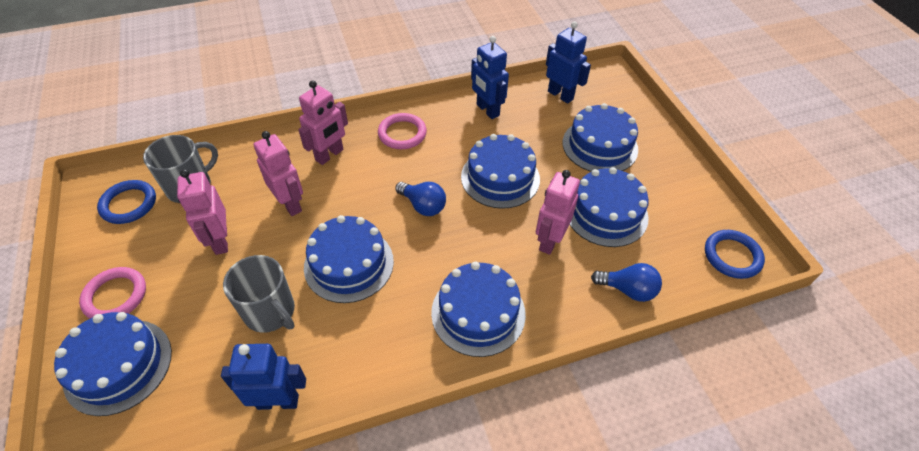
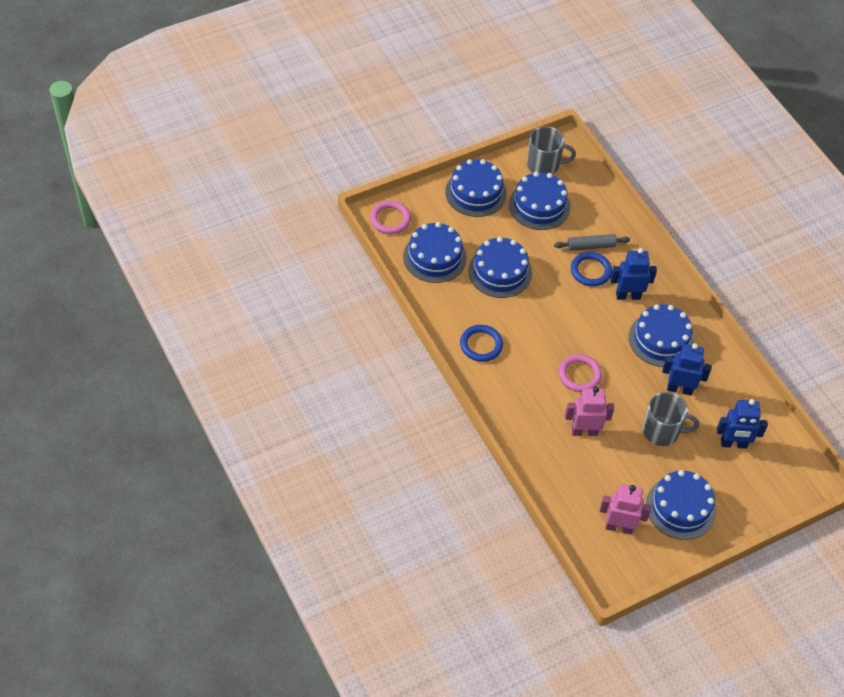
blue light bulb: [395,182,446,216] [591,263,662,302] = 2 -> none = 0
grey rolling pin: none = 0 -> [554,234,630,251] = 1
pink robot: [177,169,228,255] [253,131,303,216] [298,80,348,165] [536,170,580,255] = 4 -> [565,387,614,436] [600,484,651,535] = 2

